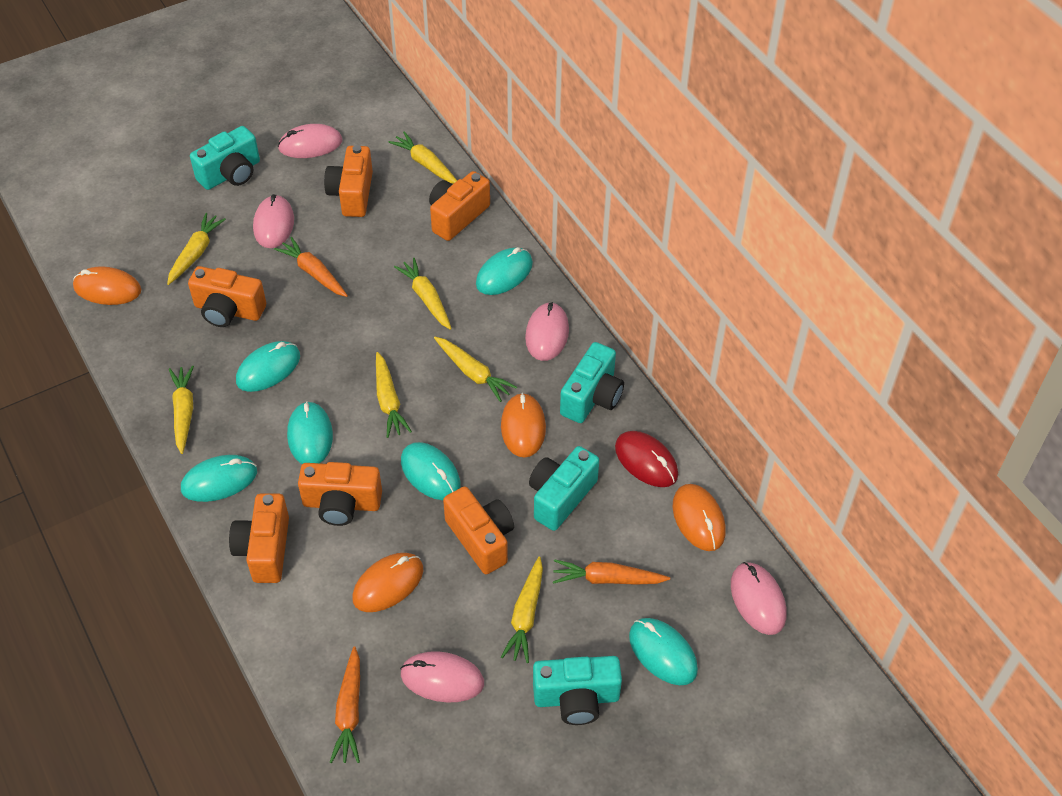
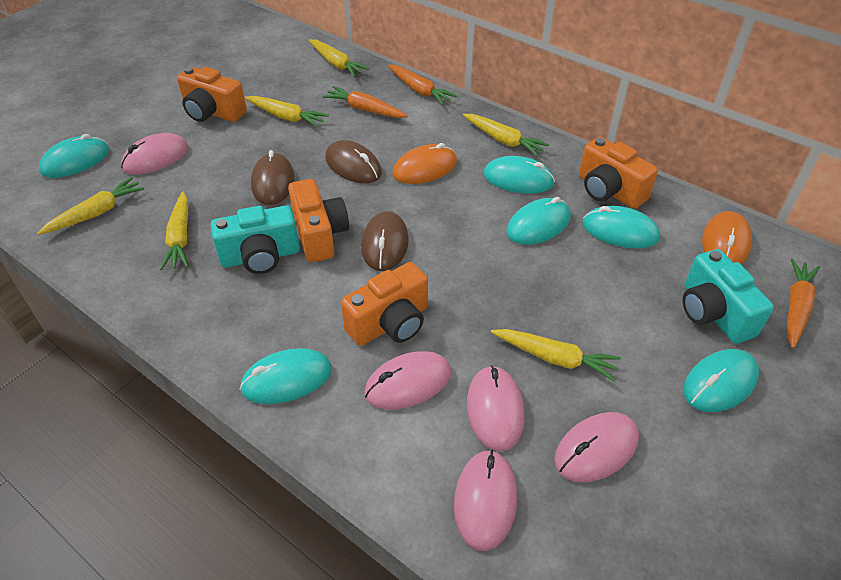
brown mouse: none = 0 -> [251,150,295,205] [325,140,382,184] [361,211,409,271] = 3
orange camera: [188,266,266,327] [229,493,289,583] [298,462,382,526] [324,145,373,217] [429,171,490,241] [443,486,514,574] = 6 -> [177,67,247,122] [288,179,349,262] [341,262,428,346] [579,137,658,209] = 4
orange mouse: [73,267,141,305] [352,553,423,612] [501,393,546,458] [673,484,726,551] = 4 -> [392,143,457,184] [702,211,752,264] = 2
red mouse: [615,431,678,487] = 1 -> none = 0
turquoise camera: [190,126,260,190] [529,446,599,531] [533,656,622,725] [560,342,624,423] = 4 -> [211,205,300,274] [683,249,774,344] = 2
yellow carrot: [167,213,226,285] [169,365,194,454] [376,352,412,438] [388,131,457,184] [394,258,452,330] [434,337,517,402] [501,556,543,663] = 7 -> [37,177,145,235] [160,192,188,270] [244,96,329,128] [309,39,370,77] [463,114,549,157] [491,329,621,381] = 6

